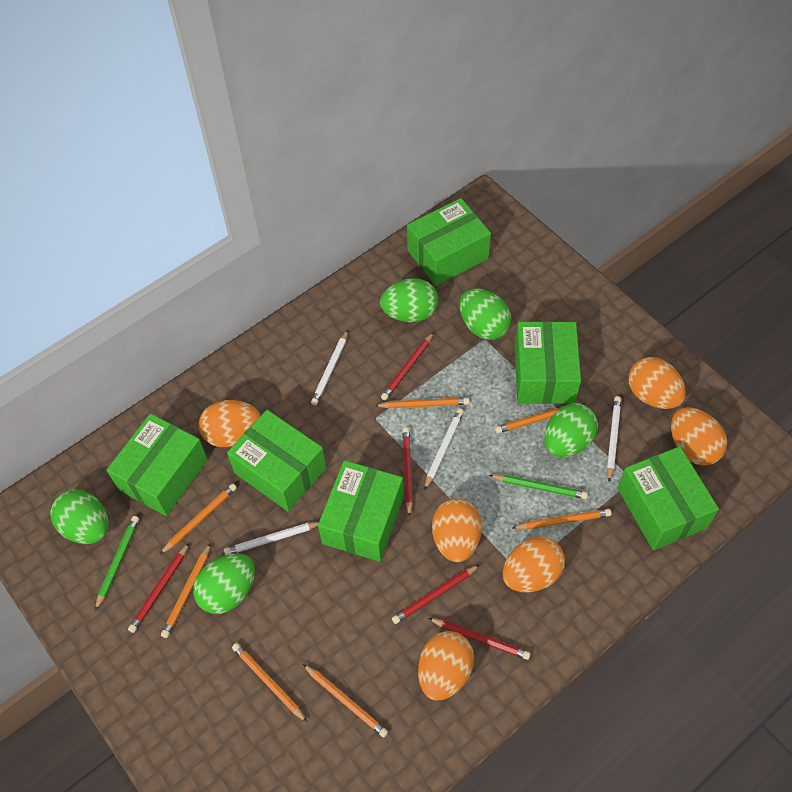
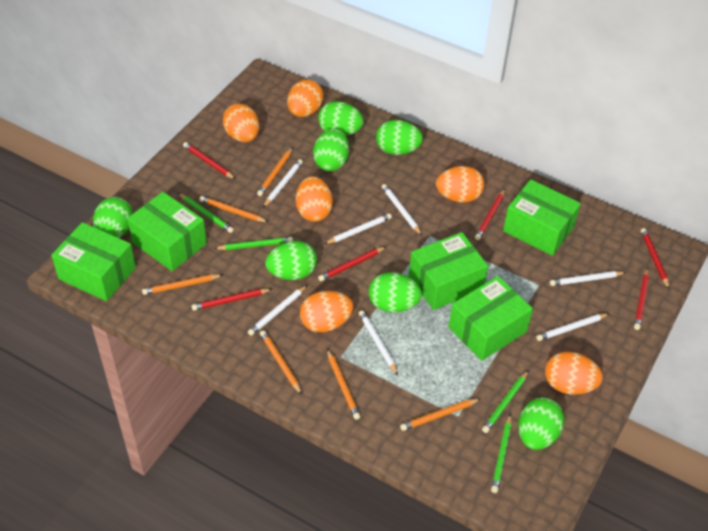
green box: [107,414,208,516] [227,410,326,512] [318,460,404,562] [407,198,491,286] [515,321,581,404] [618,446,719,550] = 6 -> [51,222,136,301] [127,192,207,271] [409,232,488,310] [448,276,533,361] [503,179,581,256] = 5
green egg: [50,490,109,544] [193,553,255,614] [380,278,438,322] [460,289,511,340] [544,403,598,457] = 5 -> [93,197,133,238] [265,241,317,280] [313,128,349,171] [318,101,364,136] [369,272,422,313] [376,120,423,155] [518,398,564,450] = 7
green pencil: [95,516,139,611] [489,475,588,499] = 2 -> [178,193,234,233] [214,237,293,250] [482,370,529,433] [491,414,512,493] = 4
orange pencil: [160,483,237,554] [161,543,211,638] [232,643,307,722] [303,664,388,738] [374,397,470,409] [495,403,585,433] [512,509,612,529] = 7 -> [142,274,223,295] [200,196,268,222] [257,147,293,196] [260,330,302,395] [327,349,360,420] [400,398,481,431] = 6
red pencil: [128,543,189,633] [381,332,434,400] [392,565,479,624] [403,427,413,517] [428,618,531,660] = 5 -> [183,142,235,179] [192,288,272,311] [318,247,386,281] [475,189,505,240] [634,268,649,330] [641,228,670,289] = 6
white pencil: [224,522,319,555] [311,330,348,406] [424,409,464,490] [607,396,621,482] = 4 -> [248,285,307,336] [263,159,303,208] [324,213,392,244] [359,310,398,375] [382,184,422,235] [536,313,609,341] [550,271,626,286] = 7

